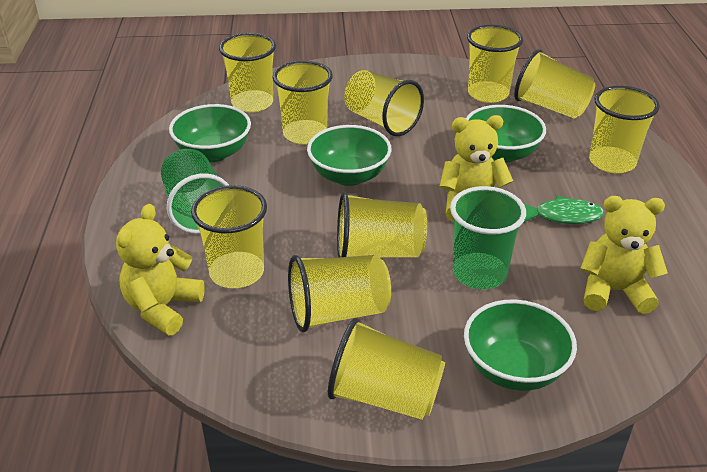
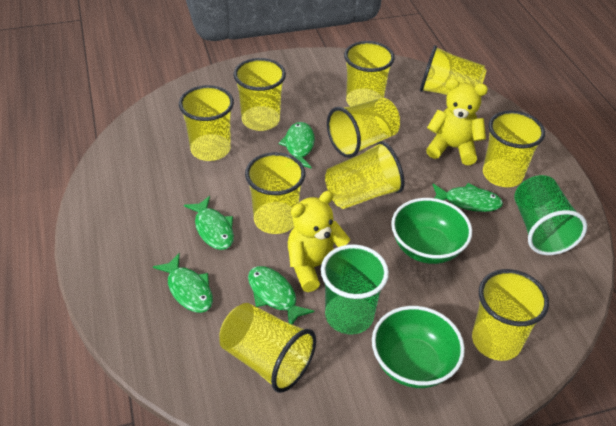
green bowl: [169,104,251,162] [307,125,392,186] [464,299,577,391] [466,105,546,163] = 4 -> [372,306,465,388] [391,198,472,264] = 2
green fish: [523,195,604,224] = 1 -> [153,253,213,313] [184,196,234,250] [248,266,315,325] [279,122,315,169] [433,183,503,212] = 5
yellow teddy bear: [116,204,205,335] [439,115,513,222] [580,196,668,314] = 3 -> [288,191,350,292] [426,78,488,165] = 2

